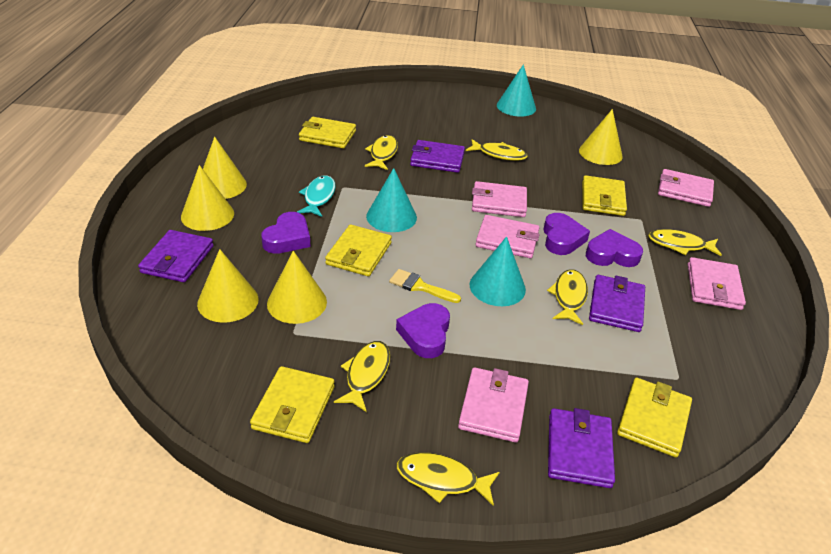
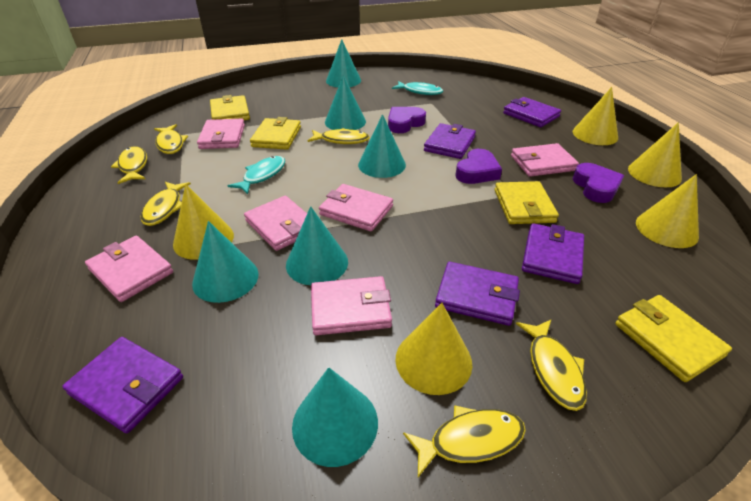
pink wallet: [458,367,529,443] [472,181,527,217] [475,215,540,258] [658,169,714,207] [688,257,746,310] = 5 -> [85,236,173,302] [197,119,245,149] [244,196,307,251] [311,276,392,335] [319,184,393,231] [511,143,579,177] = 6
purple heart: [261,212,311,254] [396,303,450,358] [543,213,590,255] [586,229,643,267] = 4 -> [388,107,426,133] [455,149,502,184] [572,163,624,203] = 3
purple wallet: [138,230,214,282] [410,140,465,173] [548,408,615,488] [589,275,645,332] = 4 -> [62,337,183,433] [424,123,476,159] [435,262,520,326] [503,97,561,127] [522,223,584,284] = 5
turquoise cone: [366,168,417,232] [470,237,526,306] [497,64,536,117] = 3 -> [192,221,258,303] [286,206,348,285] [292,367,378,467] [325,75,366,130] [326,39,361,88] [358,114,406,178] = 6
turquoise fish: [297,175,336,217] = 1 -> [228,156,285,194] [392,81,443,95] = 2
yellow brush: [389,269,461,303] = 1 -> none = 0
yellow wallet: [250,366,335,443] [299,117,356,148] [325,225,392,276] [582,175,627,216] [617,378,692,458] = 5 -> [210,95,250,120] [250,117,301,150] [495,181,559,224] [615,295,732,382] = 4

